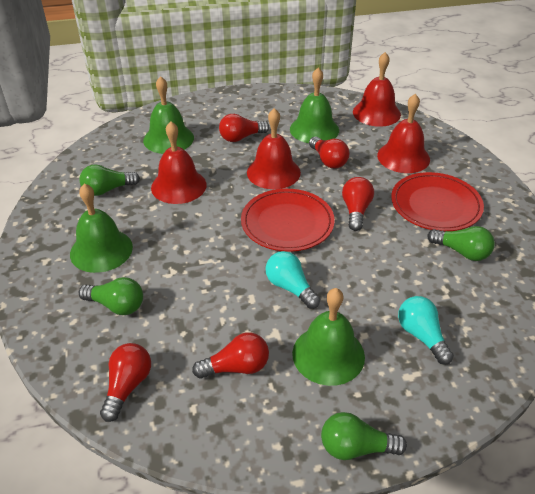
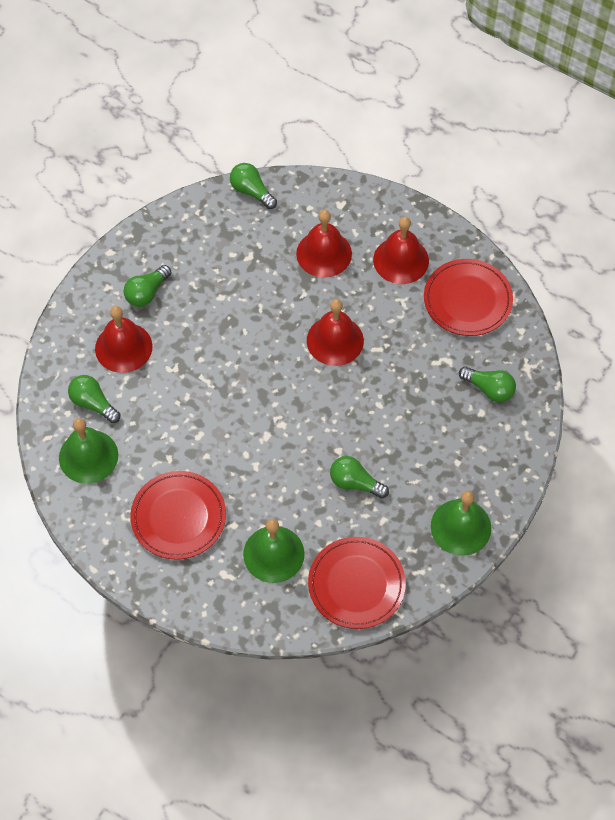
green bell: [70,183,133,273] [143,76,194,154] [290,67,339,143] [292,288,365,386] = 4 -> [59,418,118,484] [243,519,305,583] [431,491,491,556] = 3
green light bulb: [79,277,143,315] [80,164,140,196] [321,412,407,460] [427,226,495,261] = 4 -> [68,375,120,423] [124,265,171,307] [230,163,277,209] [330,456,389,499] [459,366,516,403] = 5
red light bulb: [100,343,151,422] [192,332,269,378] [219,114,269,142] [309,137,349,168] [342,177,374,231] = 5 -> none = 0
red plate: [241,189,335,252] [391,172,484,231] = 2 -> [130,471,226,560] [308,537,406,629] [424,259,513,336] = 3
turquoise light bulb: [266,251,320,309] [398,296,454,365] = 2 -> none = 0

